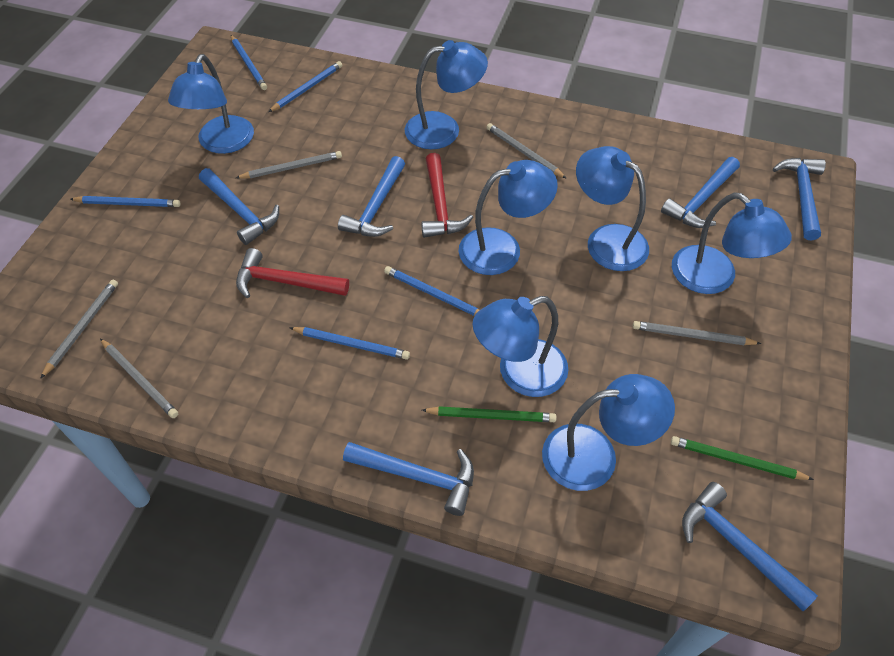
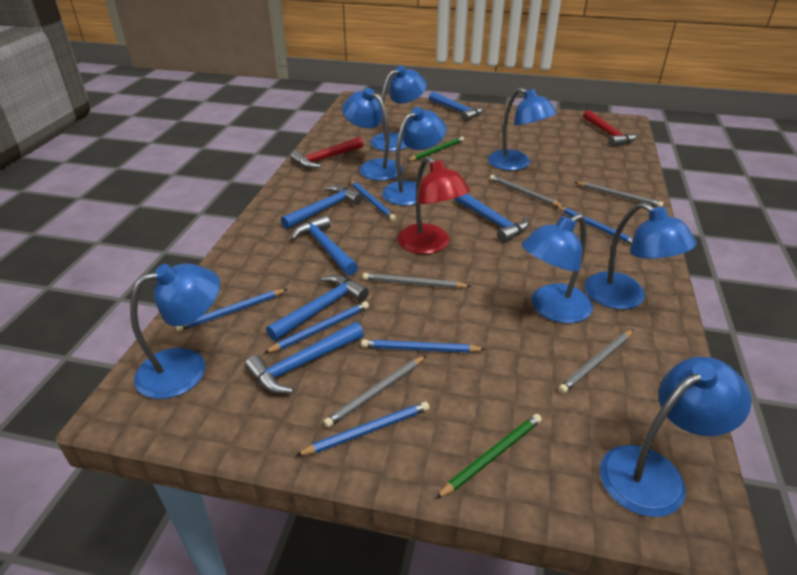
blue lamp: [168,54,254,154] [405,40,488,149] [458,160,558,275] [472,296,568,397] [542,374,675,491] [576,146,649,271] [672,192,792,294] = 7 -> [130,263,220,399] [342,88,403,181] [370,66,427,151] [382,107,447,206] [488,87,557,171] [522,214,593,323] [585,203,696,309] [600,357,752,517] = 8
blue pencil: [70,196,180,207] [231,35,267,90] [268,61,342,112] [290,327,410,360] [384,266,479,316] = 5 -> [175,289,287,332] [265,301,369,353] [295,402,430,456] [350,180,396,221] [361,339,486,353] [556,206,633,244] = 6
red lamp: none = 0 -> [398,156,470,254] = 1

